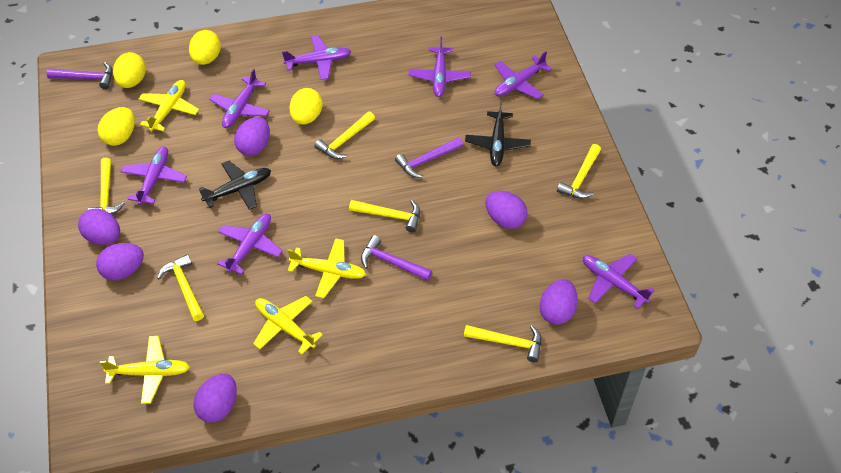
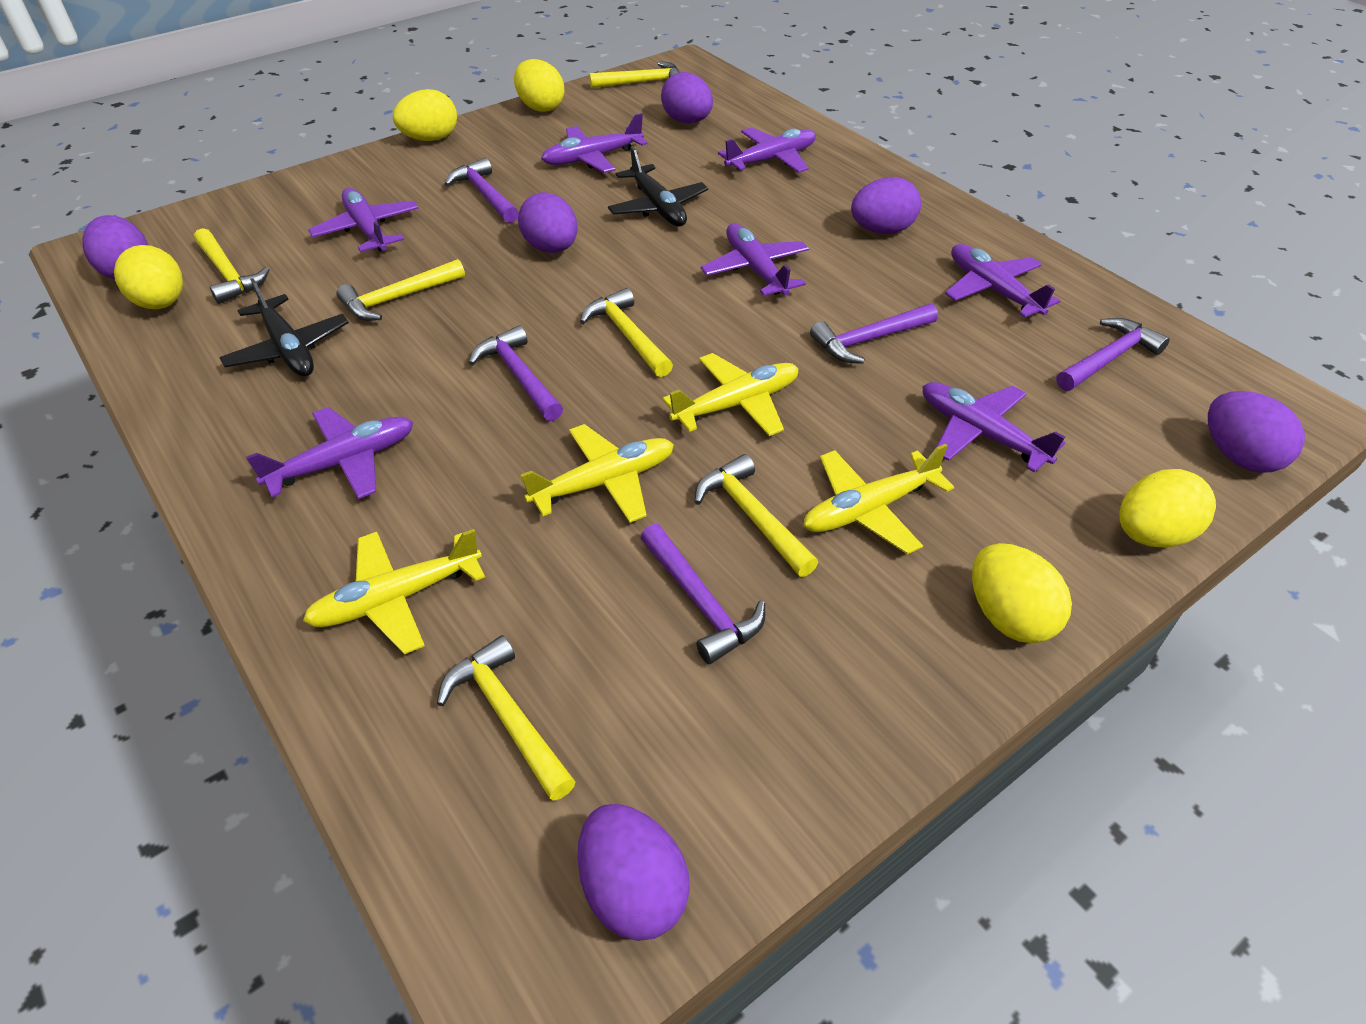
purple hammer: [46,62,113,89] [361,235,432,281] [395,137,463,178] = 3 -> [445,158,519,223] [469,325,563,421] [640,524,765,664] [810,304,938,364] [1056,318,1170,391] = 5
yellow egg: [98,107,135,146] [113,52,146,88] [189,30,221,65] [290,88,323,125] = 4 -> [114,245,183,309] [393,89,457,141] [514,59,564,112] [972,543,1072,643] [1119,469,1216,548] = 5

